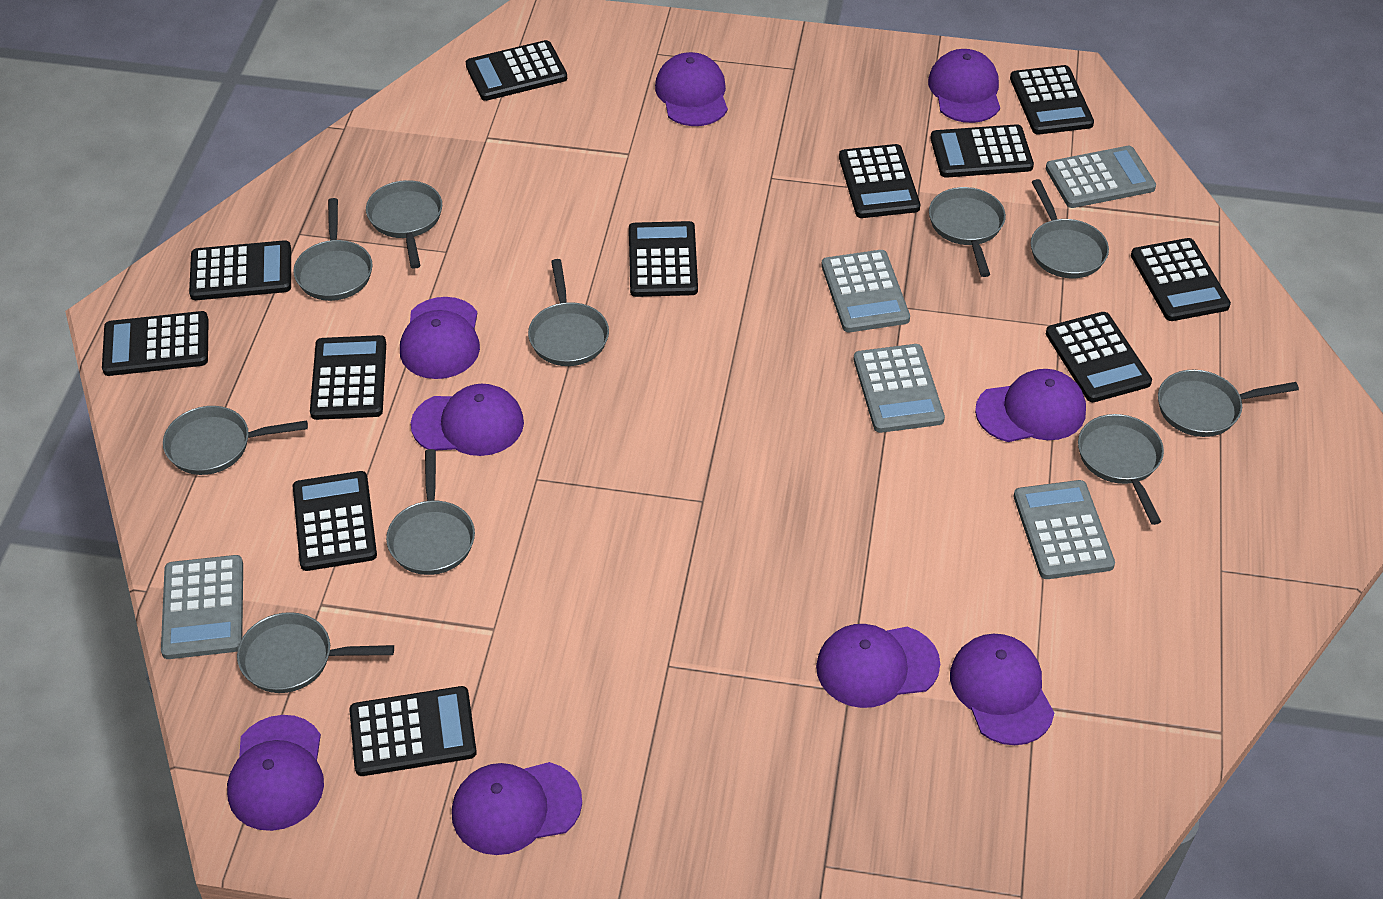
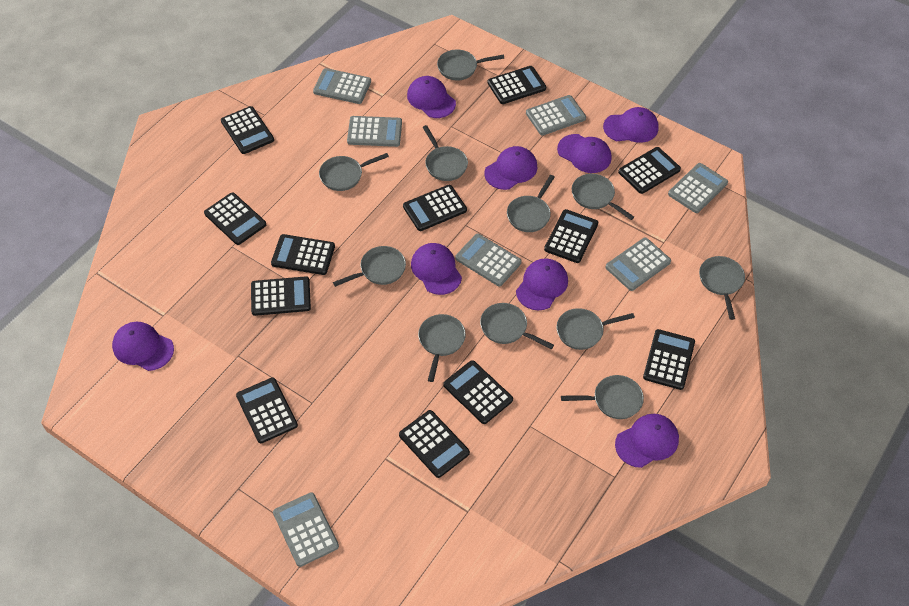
grey calculator: [161,555,243,659] [821,250,910,332] [853,344,945,433] [1014,480,1115,579] [1046,146,1156,208] = 5 -> [273,492,339,567] [313,68,371,104] [347,116,402,147] [455,233,522,286] [526,95,586,136] [606,237,671,291] [668,163,728,213] = 7
grey pan: [163,406,308,475] [237,612,394,693] [293,198,373,301] [366,180,442,269] [386,449,475,575] [528,259,609,366] [929,187,1006,277] [1031,179,1109,278] [1078,414,1164,525] [1158,370,1299,437] = 10 -> [319,153,389,191] [333,246,406,287] [418,314,466,382] [423,125,468,181] [437,49,504,80] [480,303,554,349] [507,175,555,232] [556,308,635,350] [561,375,644,419] [572,174,634,220] [699,256,745,320] = 11
purple cap: [227,715,324,831] [400,297,480,379] [411,384,524,456] [452,762,582,855] [655,52,728,126] [816,624,940,708] [928,49,1000,123] [950,634,1054,745] [975,369,1086,442] = 9 -> [112,322,174,371] [407,76,456,118] [411,243,462,295] [484,146,537,190] [516,258,568,310] [557,134,612,173] [603,107,659,143] [615,414,679,468] = 8

